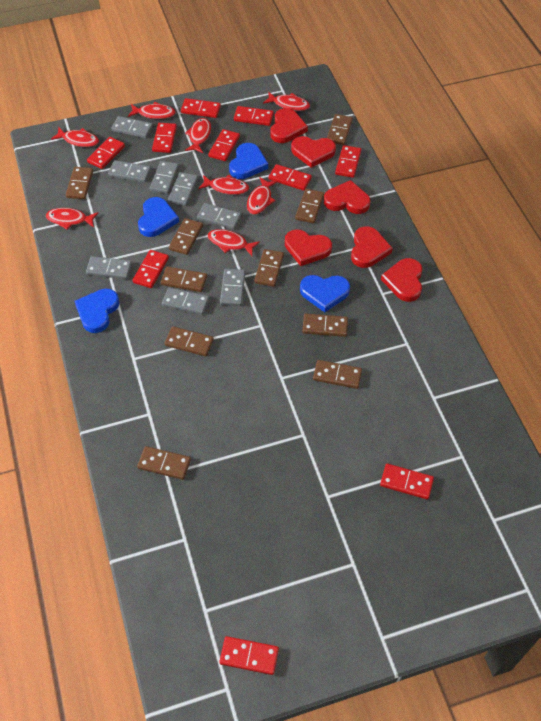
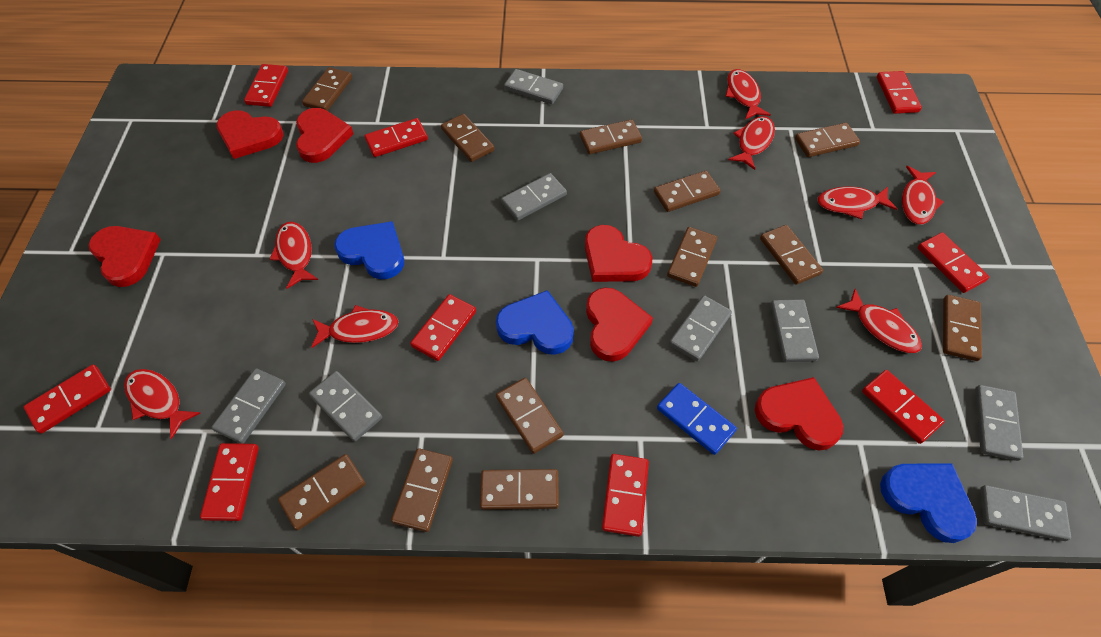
blue domino: none = 0 -> [657,383,737,455] = 1
blue heart: [75,288,120,333] [138,197,179,237] [229,143,268,179] [300,275,350,312] = 4 -> [334,221,404,279] [496,290,574,355] [880,463,977,543] = 3
brown domino: [66,167,93,199] [137,446,191,480] [161,267,207,292] [165,326,214,356] [169,218,203,255] [254,249,284,287] [295,189,324,223] [302,314,348,337] [313,360,362,389] [327,114,353,145] = 10 -> [278,454,366,531] [302,67,352,111] [391,448,453,532] [441,114,494,162] [480,469,559,510] [496,378,564,454] [580,119,642,154] [654,171,721,212] [667,227,717,287] [760,225,823,285] [795,123,860,157] [943,295,982,361] = 12
red domino: [87,137,125,169] [133,250,169,288] [152,123,177,153] [181,98,221,118] [208,129,240,161] [219,636,279,675] [234,106,274,126] [269,164,312,191] [335,145,361,178] [380,464,434,500] = 10 -> [24,365,111,434] [200,443,259,521] [244,64,288,107] [365,118,428,157] [410,294,476,361] [602,454,649,537] [862,370,945,444] [877,71,922,114] [918,232,989,293] = 9

